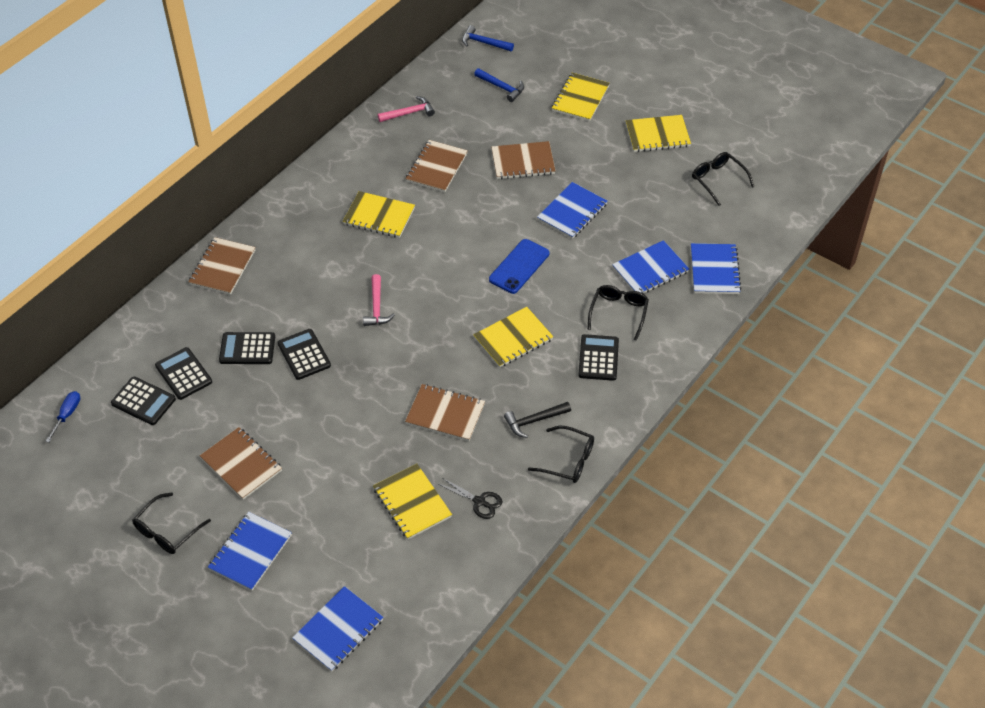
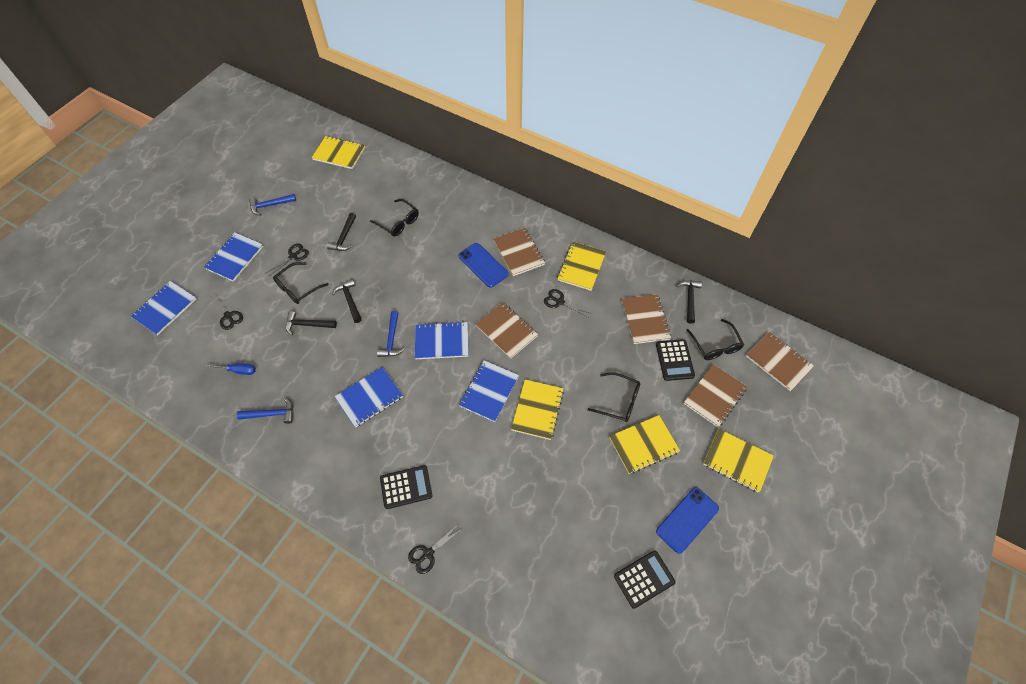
black calculator: [111,377,176,425] [155,347,212,400] [219,332,275,364] [277,329,331,380] [578,334,619,381] = 5 -> [380,465,432,509] [614,550,675,609] [656,339,695,381] = 3
black hammer: [504,402,571,438] = 1 -> [286,311,337,335] [327,213,356,251] [332,279,362,323] [676,280,702,324] = 4
black scissors: [439,478,503,519] = 1 -> [211,293,243,330] [266,244,309,277] [408,525,462,574] [544,289,590,317] = 4
blue hammer: [462,25,514,51] [474,68,524,102] = 2 -> [237,397,293,424] [249,194,296,216] [377,311,404,357] = 3
blue phone: [489,239,549,294] = 1 -> [458,243,509,288] [656,487,719,554] = 2
pink hammer: [363,274,395,326] [378,96,435,122] = 2 -> none = 0

